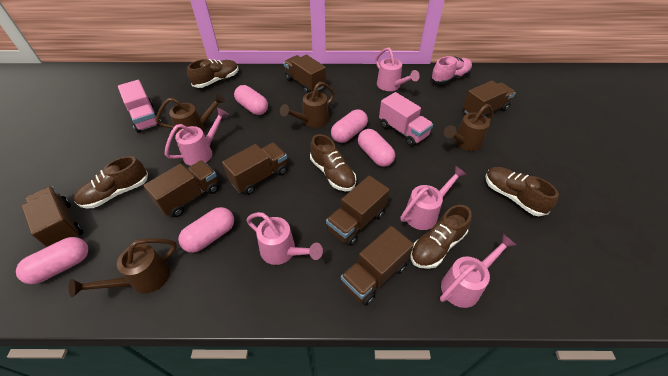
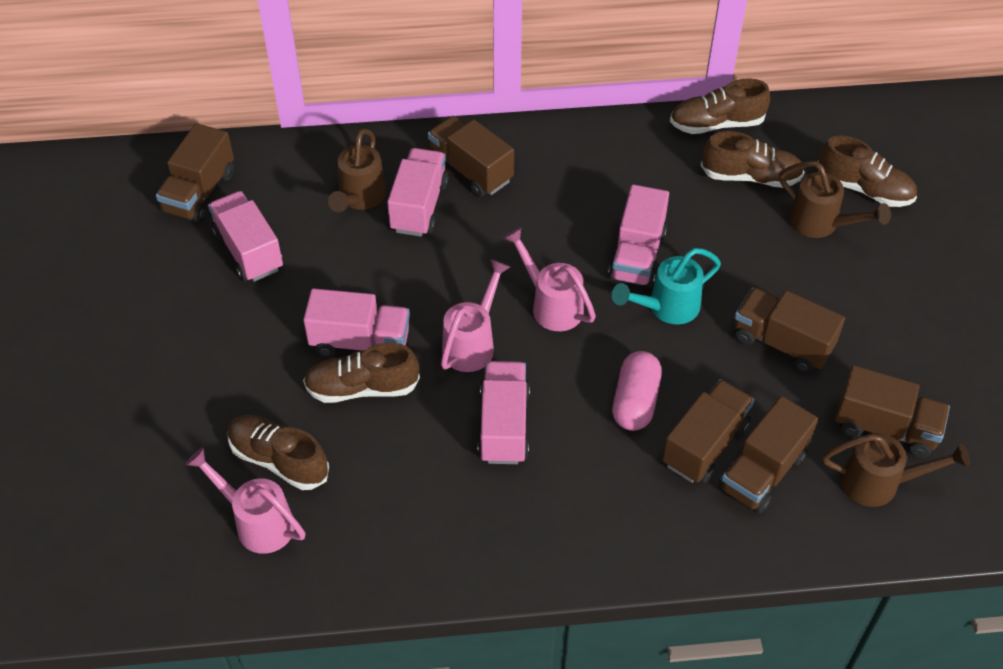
brown truck: [22,186,83,247] [143,160,219,217] [222,143,287,195] [283,55,326,94] [326,176,390,246] [341,226,414,305] [463,81,516,117] = 7 -> [156,123,234,222] [428,116,514,197] [662,379,755,483] [718,396,818,513] [734,288,845,373] [835,365,950,458] = 6
brown watering can: [69,238,177,298] [156,93,225,134] [280,82,335,128] [444,104,493,151] = 4 -> [328,128,387,212] [779,161,891,238] [822,433,970,507] = 3
pink capsule: [16,237,88,284] [178,207,234,253] [234,85,268,115] [331,110,368,143] [358,129,395,167] = 5 -> [612,351,662,431] = 1
pink shoe: [431,56,472,84] = 1 -> none = 0
pink truck: [118,80,161,133] [379,92,433,146] = 2 -> [208,191,283,282] [303,289,410,357] [387,148,449,236] [478,361,530,464] [608,185,669,287] = 5
pink watering can: [165,108,228,166] [246,212,323,265] [375,48,420,91] [400,166,467,230] [440,234,516,308] = 5 -> [185,447,306,554] [441,259,510,372] [503,227,596,331] = 3
turquoise watering can: none = 0 -> [612,248,721,324] = 1

